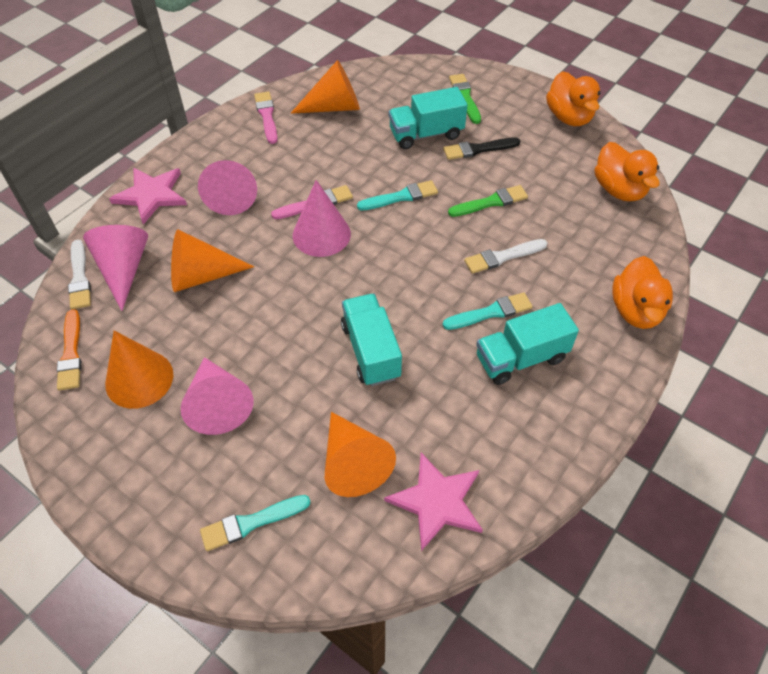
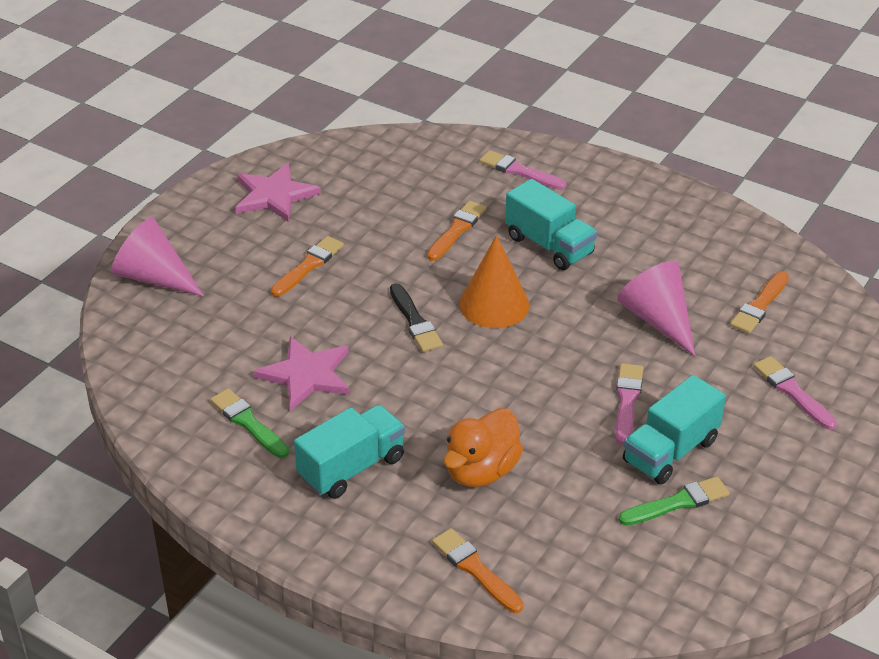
orange brush: [57,309,82,391] = 1 -> [271,236,344,297] [427,201,487,261] [432,528,523,613] [730,271,789,334] = 4
orange cone: [105,331,173,409] [171,229,254,292] [291,60,360,114] [325,412,396,497] = 4 -> [459,235,530,328] = 1
orange duck: [546,71,601,126] [595,142,660,202] [612,256,673,329] = 3 -> [444,408,523,487] = 1
pink brush: [254,92,278,144] [271,185,353,219] = 2 -> [480,150,566,190] [615,363,643,445] [753,356,837,430] = 3
pink cone: [83,225,148,311] [181,357,254,435] [198,160,257,215] [293,180,351,257] = 4 -> [111,218,204,297] [617,261,695,356] = 2
turquoise brush: [200,495,311,551] [357,180,438,210] [443,292,533,330] = 3 -> none = 0
white brush: [68,239,91,310] [464,239,547,274] = 2 -> none = 0

